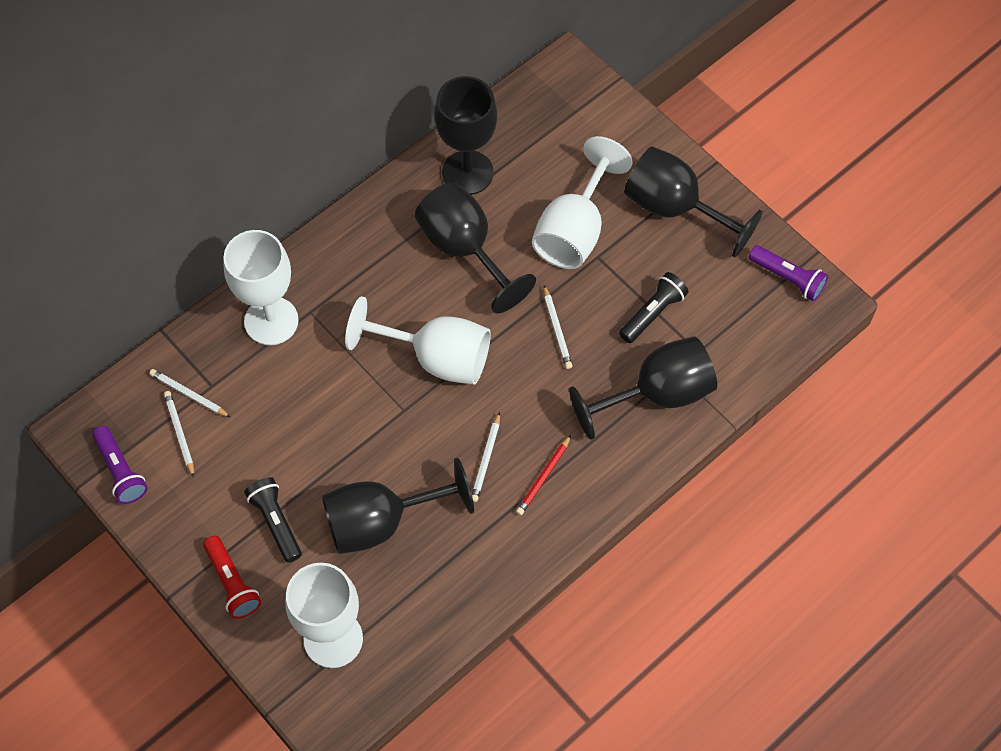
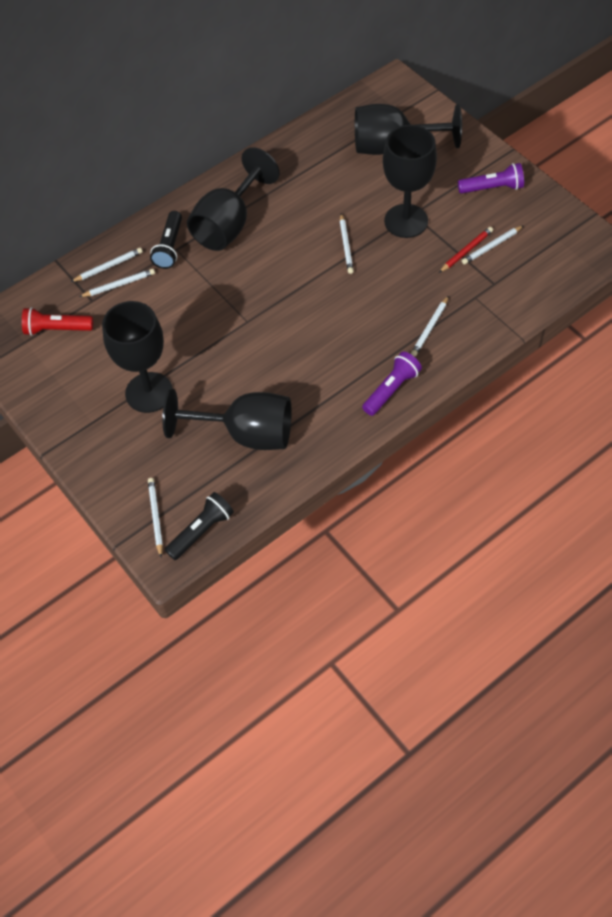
white goblet: [223,230,299,345] [285,563,363,668] [345,296,491,385] [532,136,632,269] = 4 -> none = 0
white pencil: [149,369,231,417] [164,391,194,477] [472,412,500,502] [544,285,572,369] = 4 -> [71,248,143,282] [79,269,155,297] [148,478,163,557] [340,213,354,274] [411,296,448,357] [462,225,524,264] = 6

